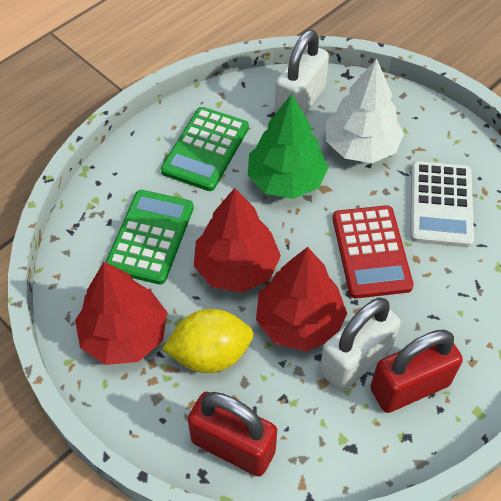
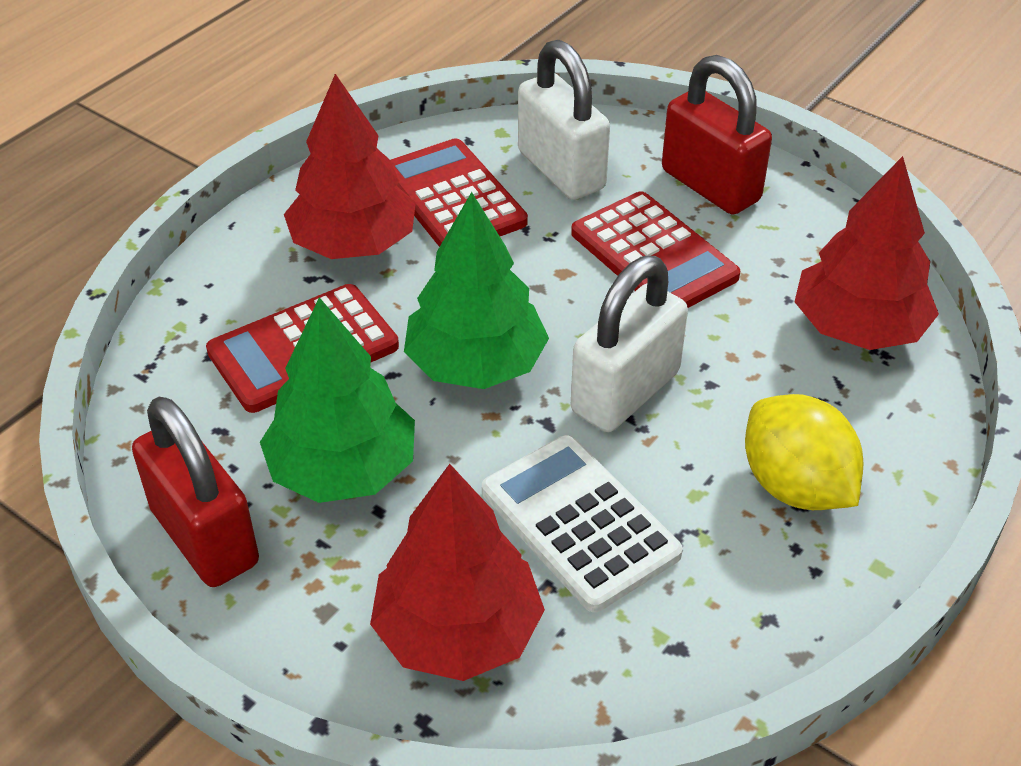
green calculator: [106,190,194,285] [161,107,249,191] = 2 -> none = 0
green tree: [248,94,329,199] = 1 -> [260,297,415,503] [404,192,549,389] = 2
red calculator: [333,205,414,299] = 1 -> [206,284,399,413] [390,138,528,247] [571,191,740,308] = 3
white tree: [326,59,404,163] = 1 -> none = 0

